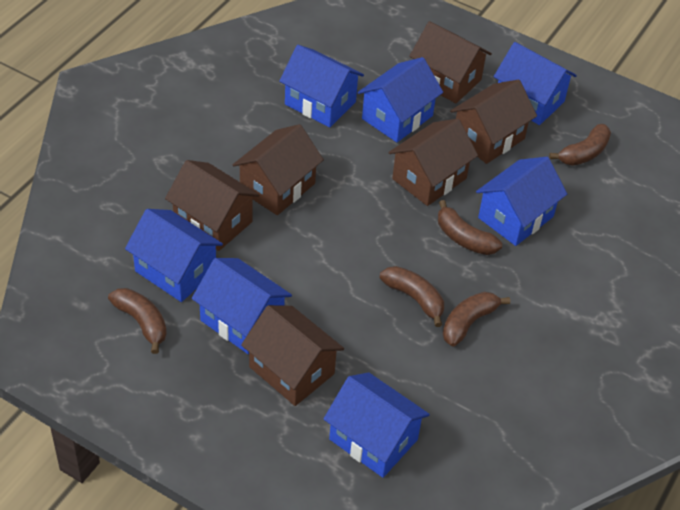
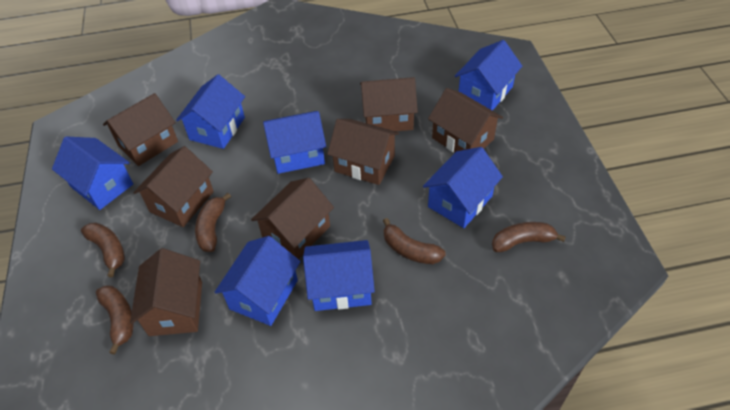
brown house: [165,160,259,251] [233,124,324,215] [241,305,344,406] [388,119,478,206] [409,21,492,103] [450,79,537,164] = 6 -> [103,93,178,166] [130,248,202,336] [133,146,214,227] [251,178,334,259] [327,119,399,185] [360,77,418,131] [428,88,503,153] = 7

